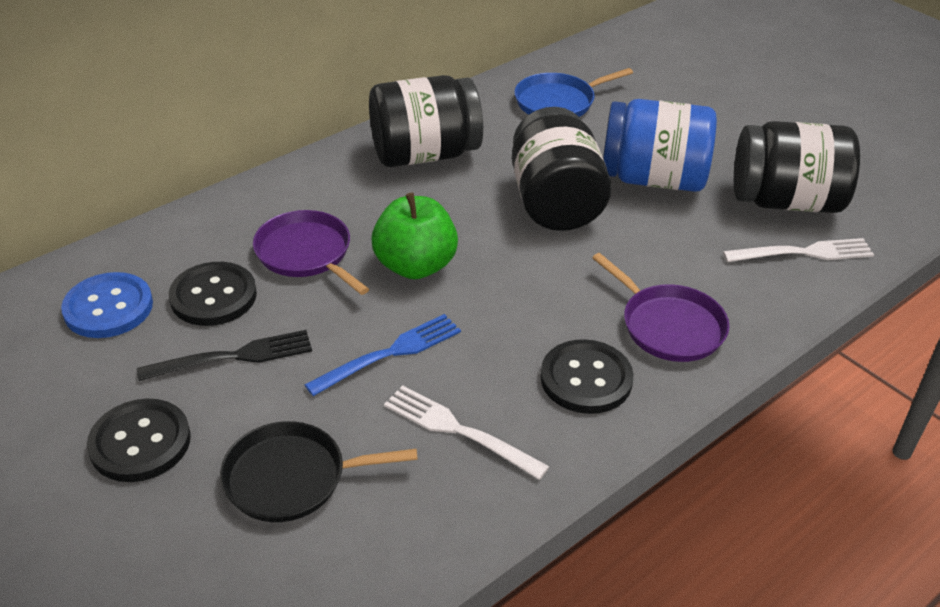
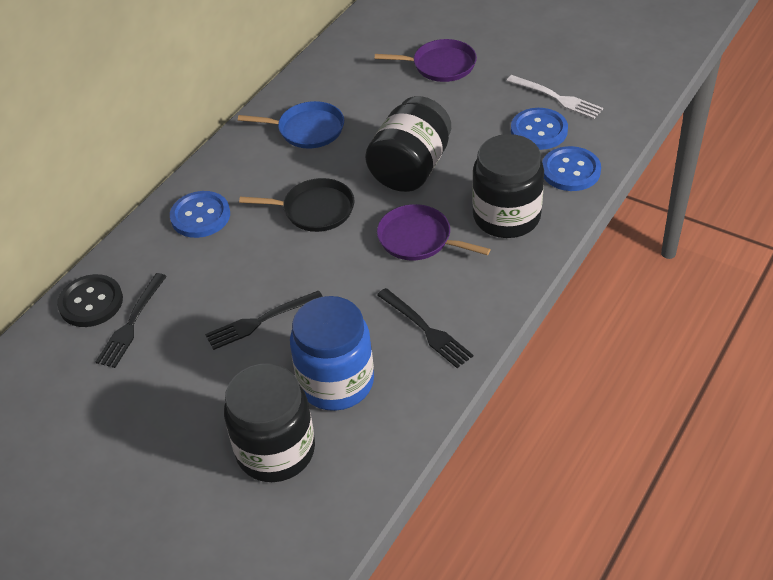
black button: [87,398,191,482] [169,262,257,326] [541,339,633,414] = 3 -> [57,274,123,327] = 1
black fork: [137,330,312,381] = 1 -> [96,273,167,368] [205,291,323,350] [377,288,474,368] = 3
blue button: [61,272,153,338] = 1 -> [170,191,230,238] [511,108,568,150] [542,146,601,191] = 3
blue fork: [304,314,461,396] = 1 -> none = 0
green apple: [371,193,458,279] = 1 -> none = 0
white fork: [384,385,550,480] [723,238,874,262] = 2 -> [507,75,603,119] = 1

